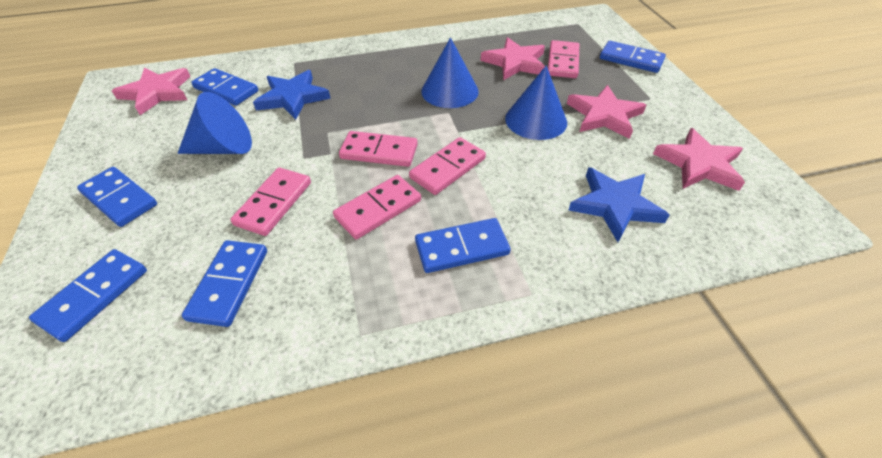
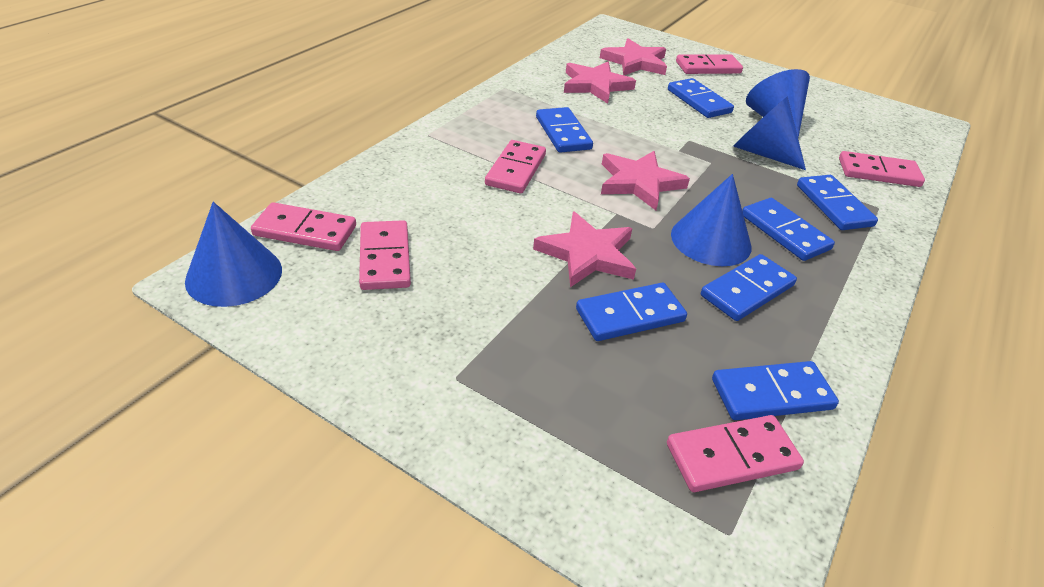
blue cone: [177,92,252,154] [421,38,479,108] [505,65,567,140] = 3 -> [185,202,282,307] [671,174,751,266] [733,96,806,170] [746,69,810,137] = 4
blue domino: [29,249,147,342] [77,167,157,227] [182,240,267,327] [191,68,258,106] [415,218,511,273] [600,41,666,73] = 6 -> [536,107,593,153] [576,283,687,341] [668,78,734,118] [701,254,797,321] [712,361,839,420] [742,198,835,261] [797,175,878,230] = 7
blue star: [253,70,331,120] [569,167,669,242] = 2 -> none = 0
pink domino: [230,168,311,236] [333,175,421,240] [339,131,418,167] [409,137,486,195] [548,40,579,78] = 5 -> [251,202,356,251] [359,220,411,290] [485,140,546,193] [667,415,804,492] [676,54,743,74] [839,151,925,187] = 6

